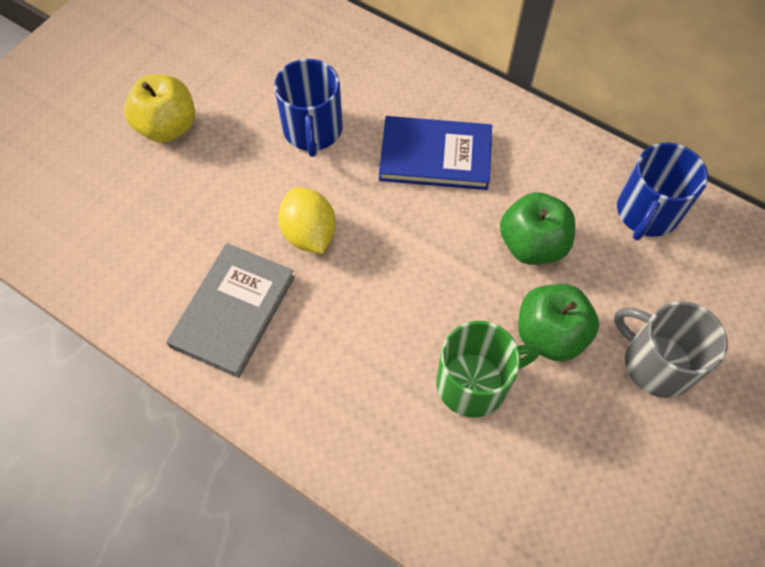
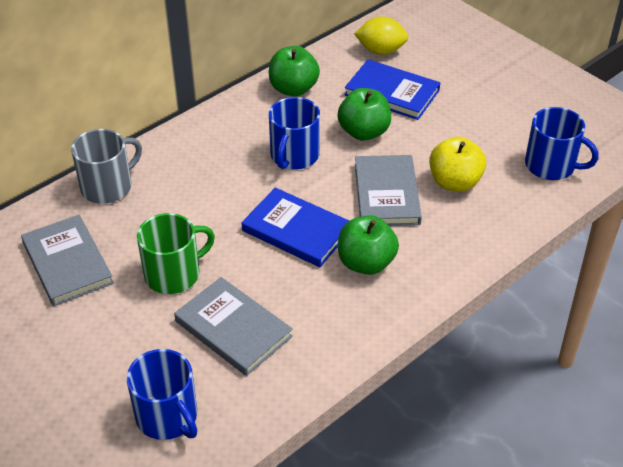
blue book: [379,116,492,190] = 1 -> [242,187,349,267] [344,59,440,120] = 2
blue mug: [274,59,343,157] [617,143,708,240] = 2 -> [127,349,197,440] [269,97,320,170] [525,107,599,180] = 3
green apple: [500,192,576,265] [518,284,599,362] = 2 -> [269,46,320,97] [338,88,391,141] [338,215,399,275] = 3
grey book: [166,243,295,378] = 1 -> [21,215,114,306] [174,277,293,376] [355,155,422,226] = 3

